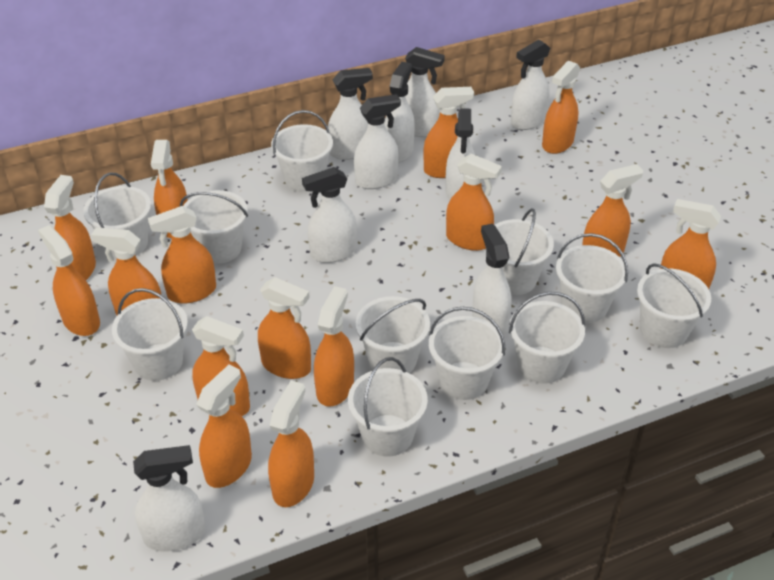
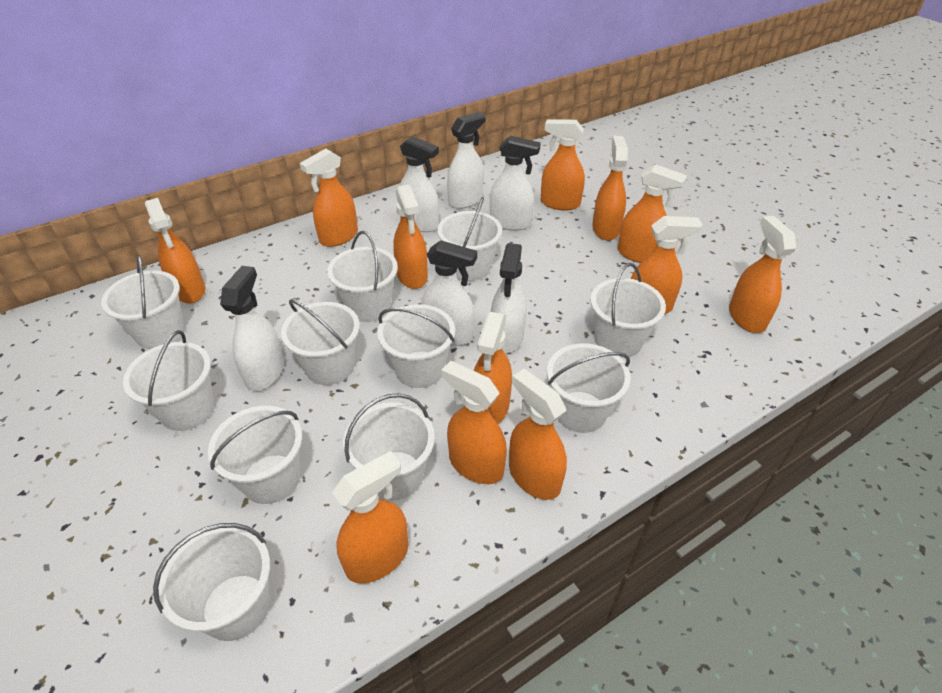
orange spray bottle: [38,225,100,336] [44,175,96,280] [91,227,161,315] [148,206,216,304] [151,140,188,238] [192,316,250,416] [196,365,252,488] [258,277,311,379] [268,380,314,507] [314,286,354,407] [423,87,474,178] [446,154,502,251] [542,61,580,154] [582,164,643,257] [660,199,721,289] = 15 -> [145,198,205,303] [300,149,358,247] [332,451,408,584] [393,184,428,289] [441,361,507,484] [474,312,512,424] [509,369,567,500] [541,119,585,210] [592,136,628,241] [618,164,687,263] [631,216,703,315] [729,216,796,333] = 12
white spray bottle: [133,445,205,552] [302,167,357,263] [328,68,373,160] [354,94,401,189] [384,62,415,163] [405,47,445,137] [445,108,475,200] [472,224,512,336] [511,40,550,130] = 9 -> [220,266,284,391] [399,136,439,232] [421,240,477,346] [447,112,486,209] [490,136,541,231] [491,243,527,353] = 6

